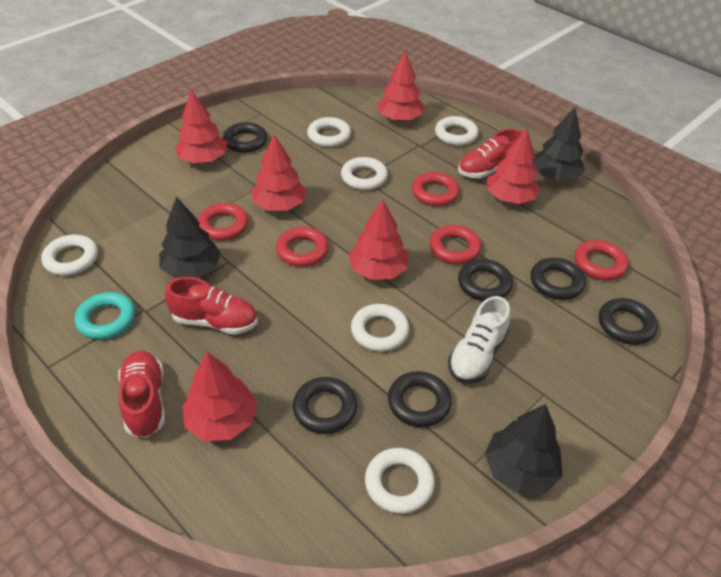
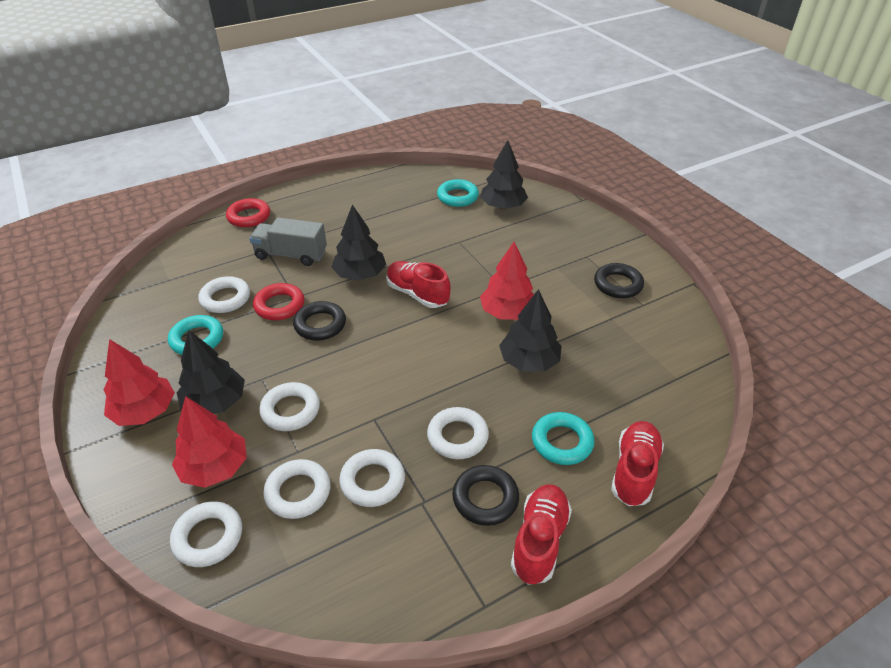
black ring: [223,122,268,153] [293,377,357,434] [388,371,452,427] [458,259,513,301] [531,258,586,300] [599,298,658,345] = 6 -> [293,301,346,340] [452,465,519,526] [594,263,644,298] = 3
black tree: [159,197,221,278] [485,404,562,494] [533,107,585,180] = 3 -> [177,330,245,414] [331,205,386,281] [480,140,528,210] [499,289,562,372] = 4
grey truck: none = 0 -> [249,217,327,266] = 1
red ring: [198,203,249,241] [276,227,329,267] [412,172,460,206] [429,225,482,264] [575,240,629,280] = 5 -> [226,198,270,227] [253,283,305,320] = 2
red tree: [175,89,227,163] [182,352,257,441] [251,134,307,211] [348,199,409,280] [377,52,424,122] [487,128,541,204] = 6 -> [104,339,175,426] [172,396,247,488] [480,242,534,320] = 3
turquoise ring: [75,292,135,339] = 1 -> [168,315,223,355] [437,179,479,207] [532,412,594,465] = 3
white shoe: [448,296,510,383] = 1 -> none = 0

